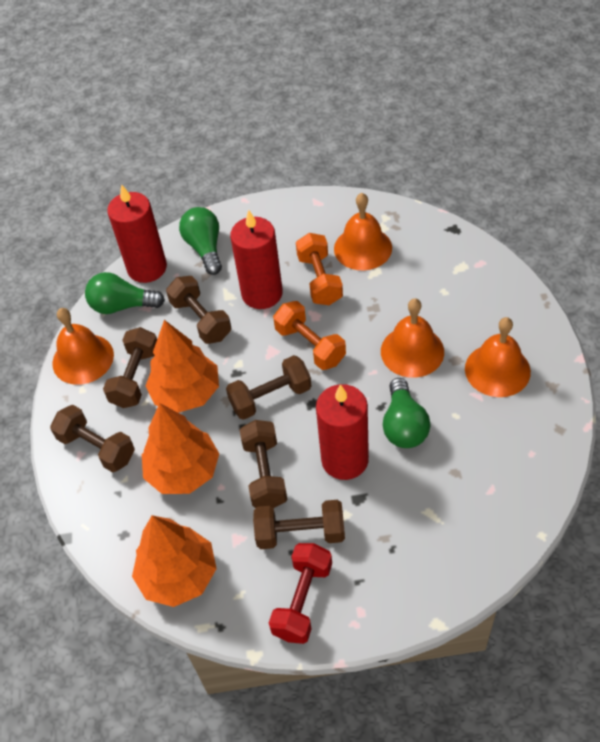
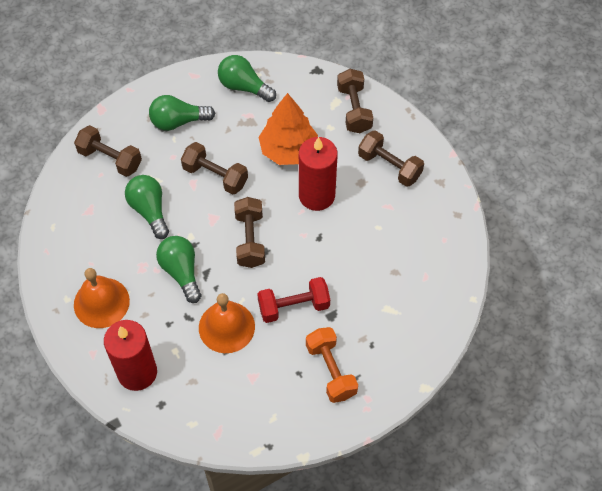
brown dumbbell: [50,405,135,473] [103,327,157,408] [166,276,231,344] [226,355,312,420] [240,420,288,508] [253,500,345,549] = 6 -> [74,125,142,177] [181,142,248,194] [234,197,265,268] [337,69,373,133] [358,130,424,187] = 5
green light bulb: [85,272,165,314] [179,207,222,275] [383,378,431,448] = 3 -> [125,175,169,239] [149,95,216,131] [156,236,201,303] [218,55,276,102] = 4
orange bell: [52,308,114,385] [334,193,392,270] [381,298,444,378] [465,317,531,397] = 4 -> [74,268,130,328] [199,293,255,353] = 2
orange dumbbell: [273,301,346,370] [296,233,343,305] = 2 -> [306,327,358,403] = 1
orange tree: [132,515,217,607] [142,403,219,494] [145,320,219,413] = 3 -> [259,93,318,165] = 1
red candle: [107,184,167,283] [230,210,283,309] [316,384,369,480] = 3 -> [104,320,157,391] [299,137,338,211] = 2

